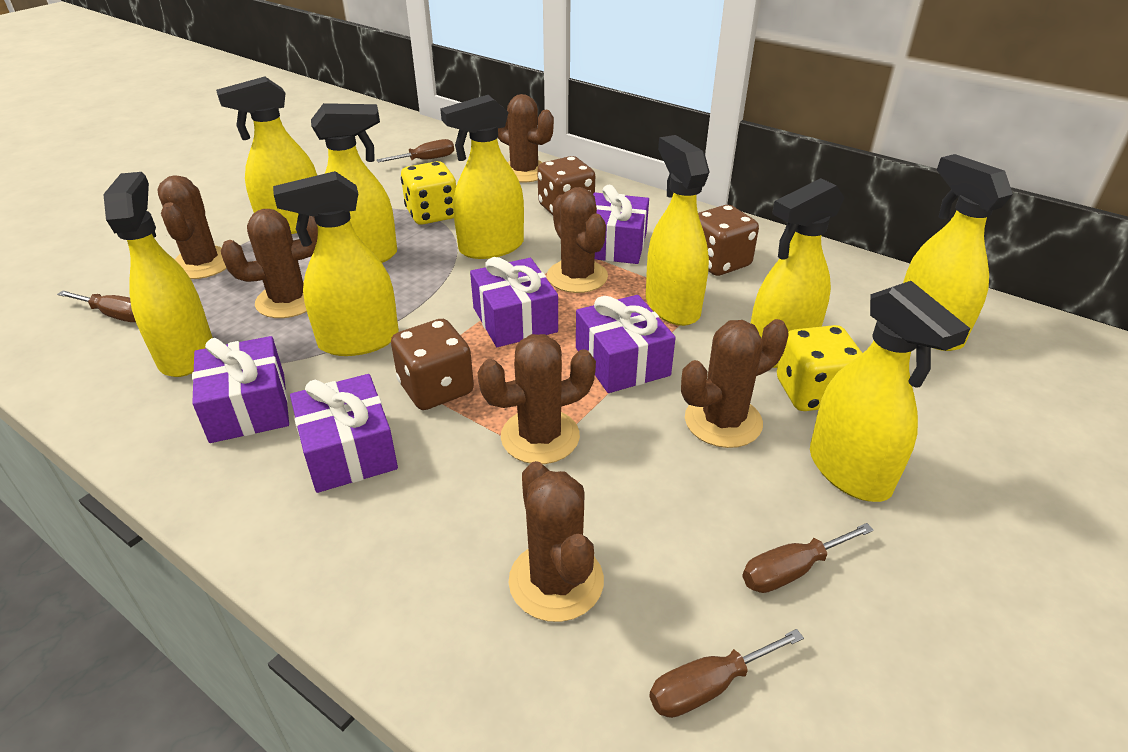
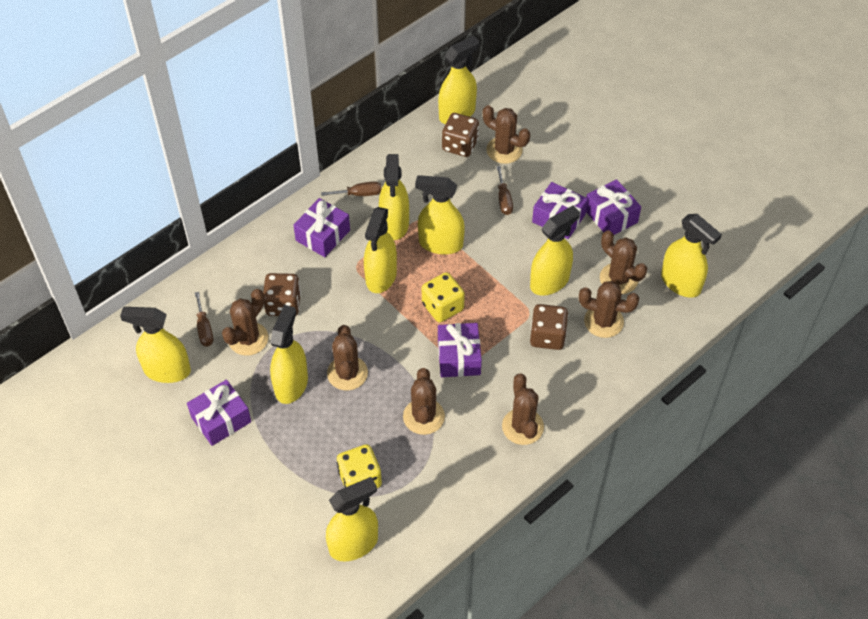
brown screwdriver: [57,290,136,322] [377,139,454,162] [649,629,804,718] [742,523,874,593] = 4 -> [195,292,213,346] [321,181,382,196] [496,166,513,215] = 3

